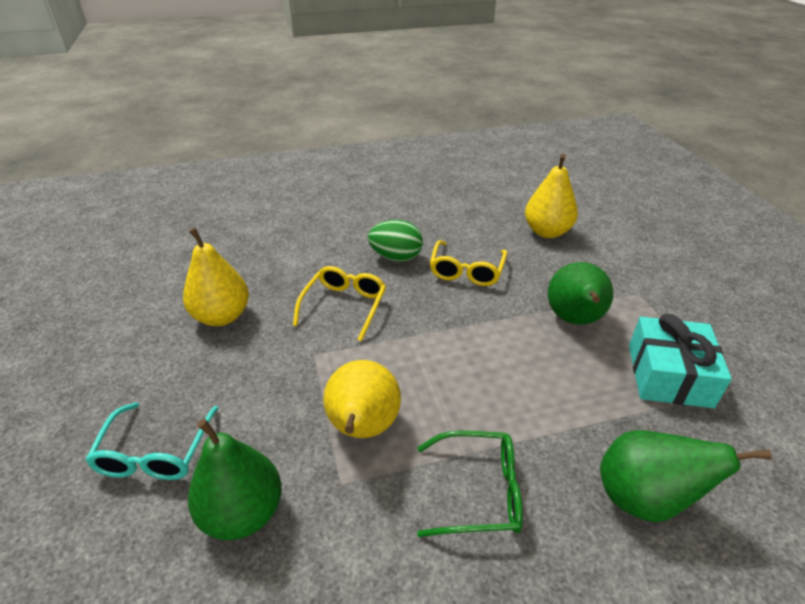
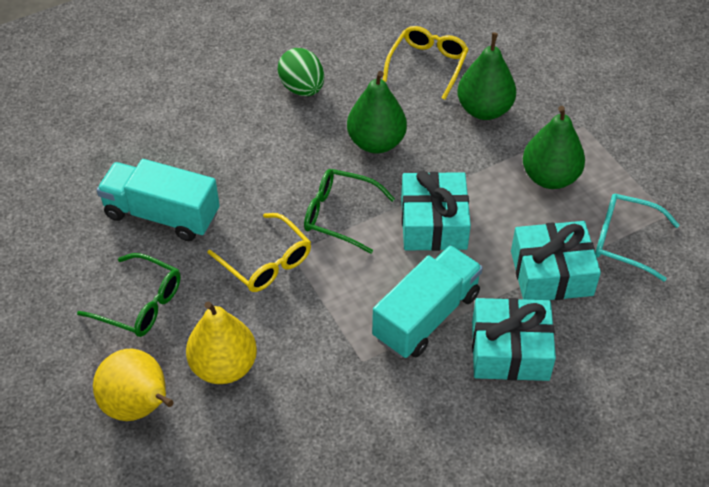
green glasses: [417,430,523,537] = 1 -> [77,253,181,337] [304,169,395,254] = 2
turquoise gift: [629,314,732,408] = 1 -> [401,170,471,251] [472,298,556,381] [511,221,601,300] = 3
turquoise truck: none = 0 -> [97,159,220,241] [372,245,483,358] = 2
yellow pear: [183,228,249,326] [323,360,401,438] [525,154,578,238] = 3 -> [93,349,174,421] [186,302,257,384] = 2

